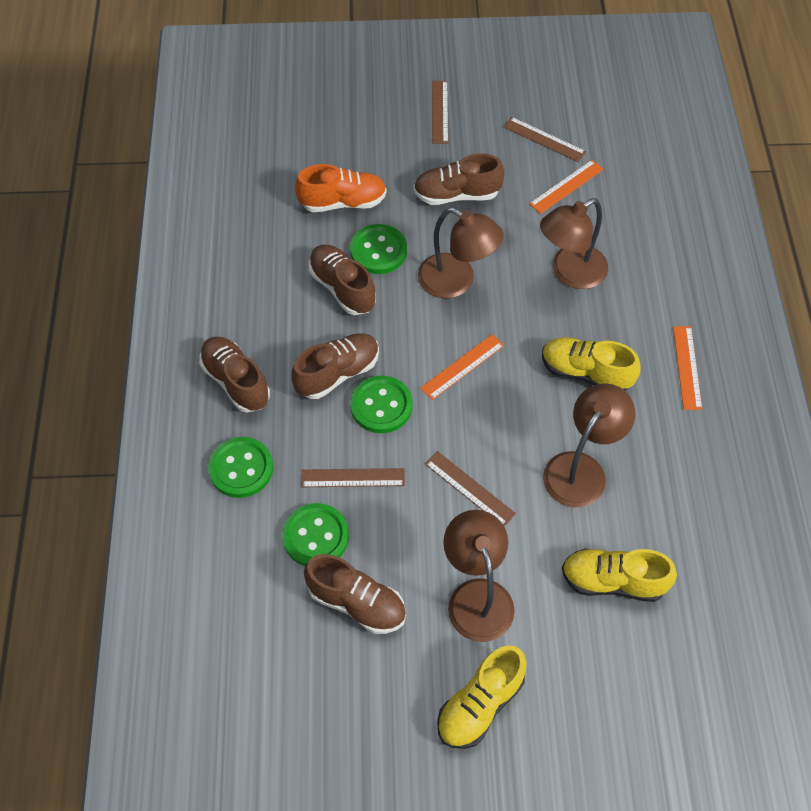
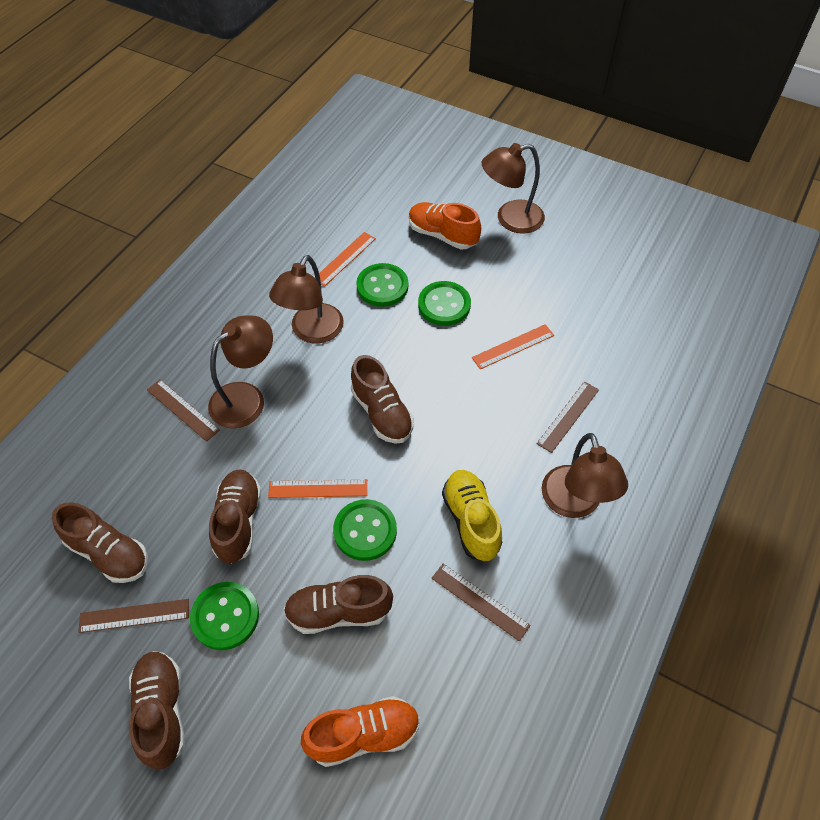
orange shoe: [295,164,387,212] = 1 -> [301,696,420,767] [409,202,481,249] = 2
yellow shoe: [437,645,527,749] [542,337,641,391] [562,548,677,602] = 3 -> [442,470,502,561] = 1

